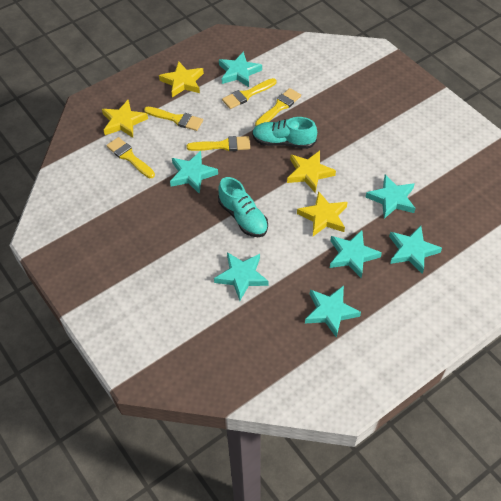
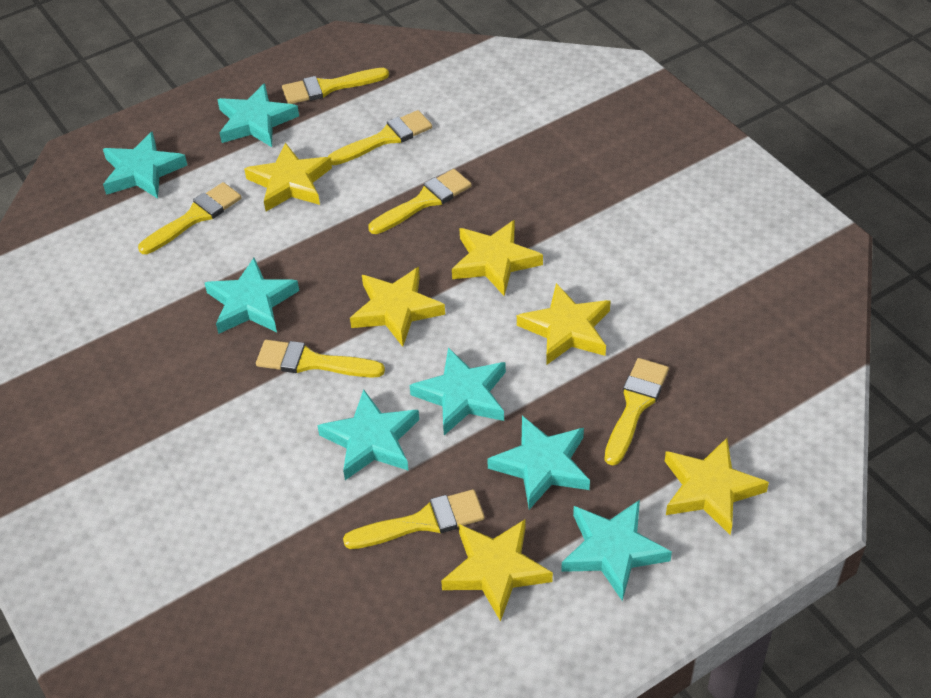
turquoise shoe: [218,177,268,237] [252,117,317,149] = 2 -> none = 0
yellow brush: [106,137,155,178] [144,107,203,131] [187,136,250,151] [222,78,276,109] [255,88,301,126] = 5 -> [138,182,242,254] [256,340,385,378] [282,68,389,104] [328,110,432,165] [343,489,485,549] [368,169,472,234] [604,358,669,466] = 7
yellow star: [102,100,148,138] [159,61,204,98] [287,151,336,193] [297,191,347,236] = 4 -> [244,142,332,211] [350,267,445,347] [441,519,553,622] [452,220,543,296] [517,283,611,365] [665,438,769,535] = 6

